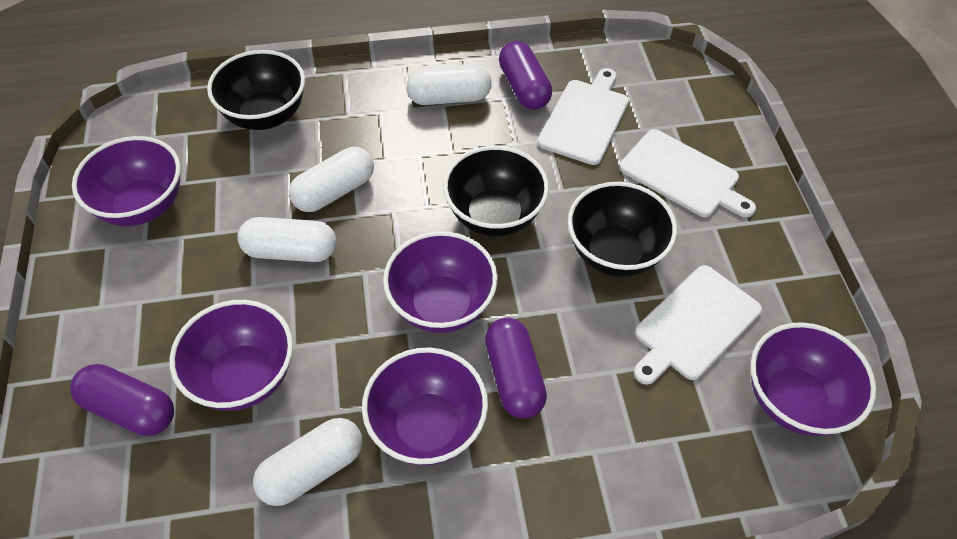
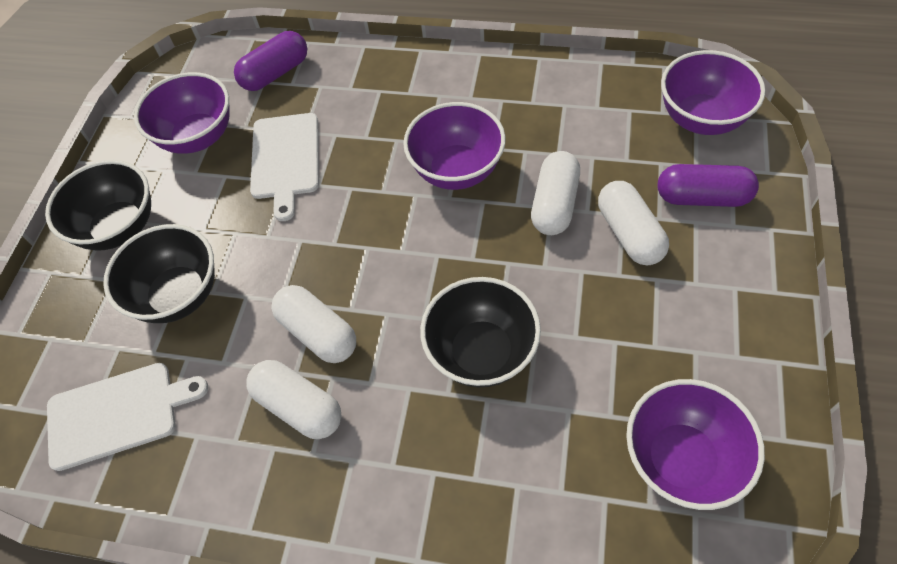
purple bowl: [72,136,181,226] [170,300,293,411] [362,348,488,466] [383,231,498,333] [751,322,877,436] = 5 -> [134,72,230,154] [403,102,506,190] [626,379,765,510] [661,50,765,135] = 4
purple capsule: [70,364,174,436] [485,318,547,419] [499,41,552,110] = 3 -> [234,31,307,91] [657,164,759,207] = 2
white cutting board: [537,68,629,165] [619,129,756,217] [634,265,762,385] = 3 -> [47,363,208,471] [250,113,319,221] = 2

